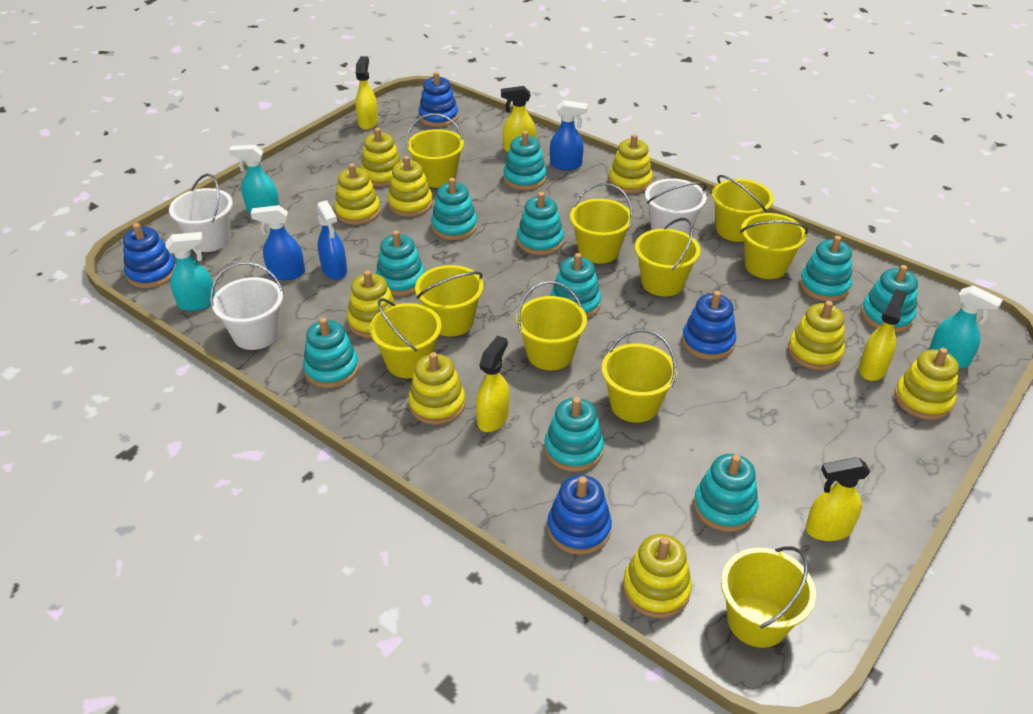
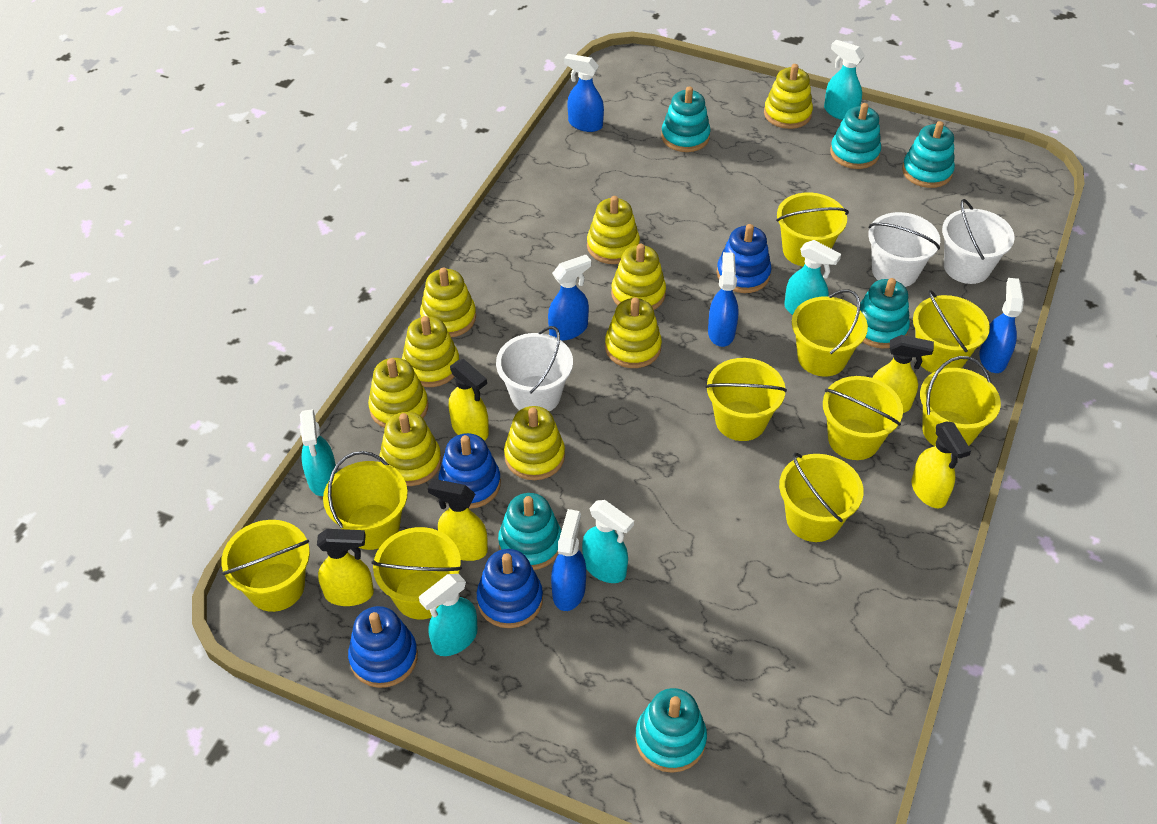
blue spray bottle: [251,205,305,280] [316,200,347,280] [550,100,588,170] = 3 -> [548,255,591,341] [551,509,586,611] [564,54,604,132] [708,252,739,347] [979,278,1024,373] = 5
turquoise spray bottle: [165,232,216,311] [229,145,280,213] [929,285,1003,368] = 3 -> [300,409,337,496] [419,574,478,656] [582,500,634,583] [784,240,841,315] [824,40,865,120] = 5
turquoise stacking toy: [303,317,359,388] [376,230,425,296] [431,178,477,240] [503,131,546,190] [517,192,564,255] [544,397,604,472] [550,253,601,318] [694,454,758,532] [799,236,852,301] [861,265,918,332] = 10 -> [498,493,561,570] [635,688,707,773] [661,87,711,152] [830,103,881,169] [860,278,910,349] [902,121,955,188] = 6

